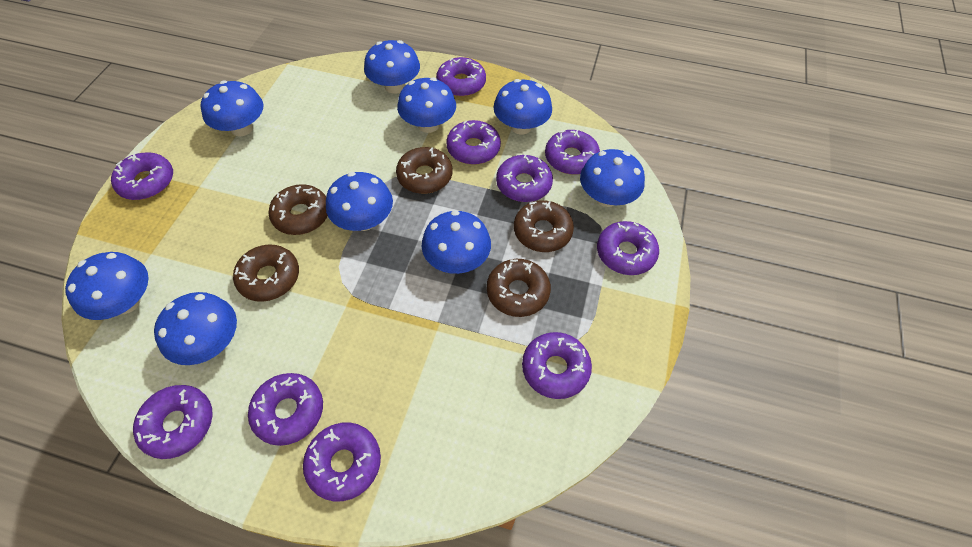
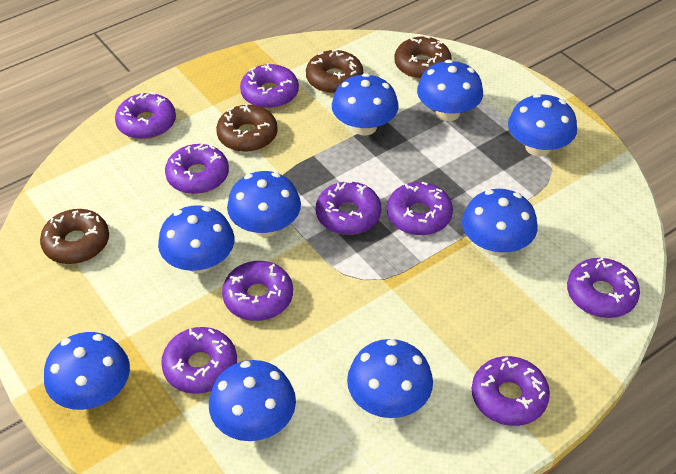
brown donut: [233,244,299,302] [268,184,328,235] [396,147,452,194] [487,259,551,317] [514,200,574,252] = 5 -> [40,209,109,264] [216,104,278,152] [306,49,363,94] [394,36,452,79] = 4
purple donut: [111,152,173,200] [133,385,213,459] [248,373,323,446] [303,422,381,501] [436,57,486,97] [446,120,501,165] [496,154,553,202] [522,332,592,399] [545,130,600,175] [597,221,659,275] = 10 -> [115,92,176,139] [161,327,237,394] [165,144,229,194] [222,261,293,321] [240,63,299,109] [316,180,381,235] [387,182,453,236] [472,356,550,426] [567,258,640,318] = 9

